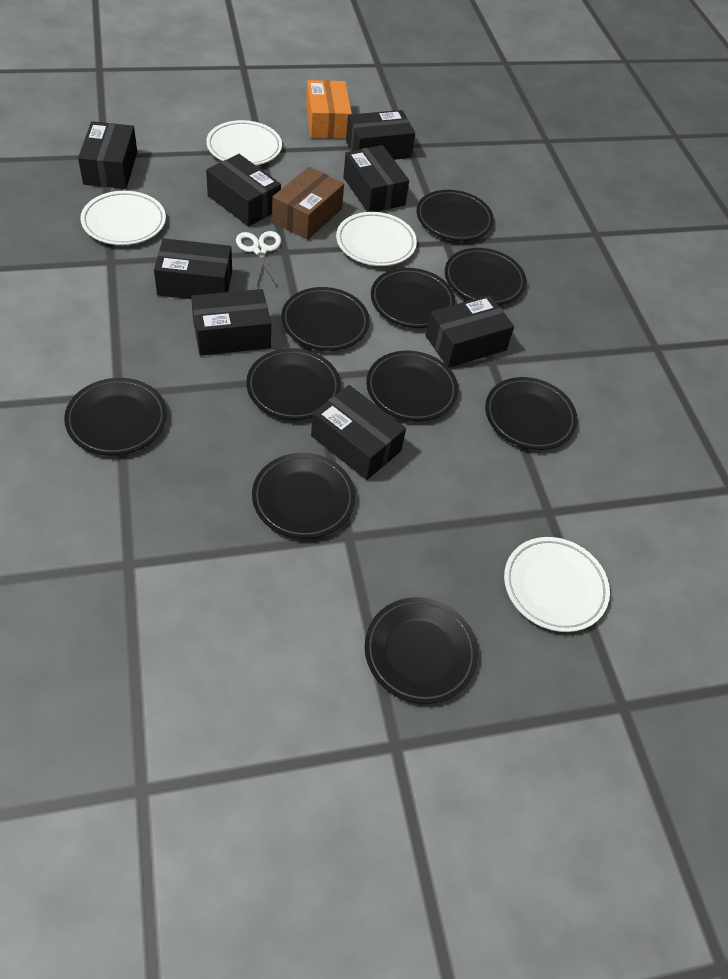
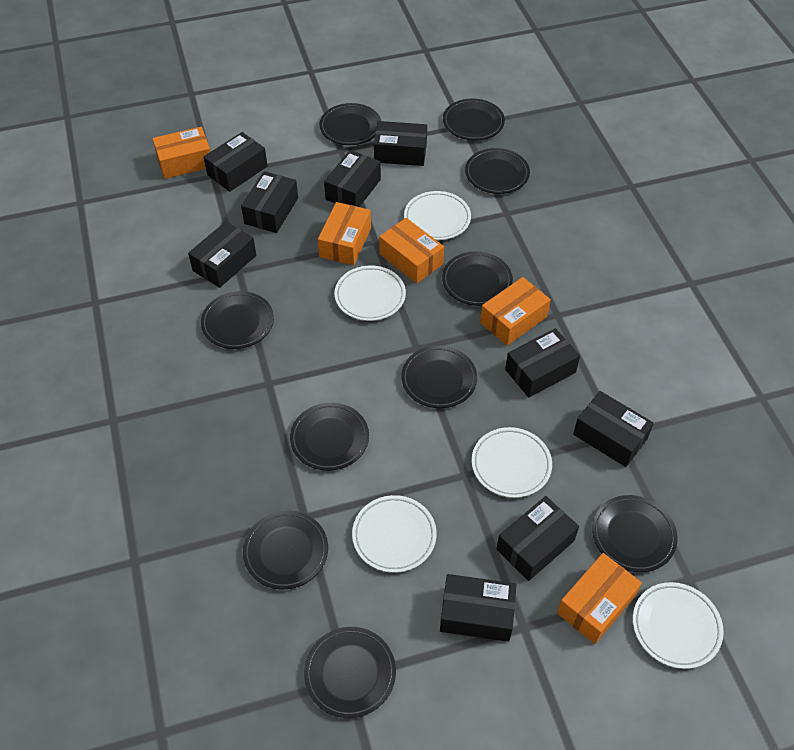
black box: [78,121,137,189] [154,238,232,299] [191,289,271,356] [206,154,281,227] [311,385,406,480] [343,145,409,212] [346,110,415,160] [426,295,514,368] = 8 -> [188,221,256,288] [204,132,268,192] [241,171,298,233] [324,150,381,207] [374,121,427,166] [440,574,516,642] [496,496,579,581] [505,328,580,398] [573,391,654,467] = 9
brown box: [272,167,344,240] = 1 -> none = 0
orange box: [306,80,352,139] = 1 -> [152,127,211,179] [318,202,371,265] [379,218,444,284] [480,277,551,346] [557,553,642,644] = 5
white plate: [80,191,166,245] [206,120,282,165] [336,212,417,266] [504,537,610,632] = 4 -> [335,266,406,321] [352,495,437,573] [404,191,471,240] [472,427,552,498] [633,582,724,669] = 5
white scissors: [236,231,281,287] = 1 -> none = 0

